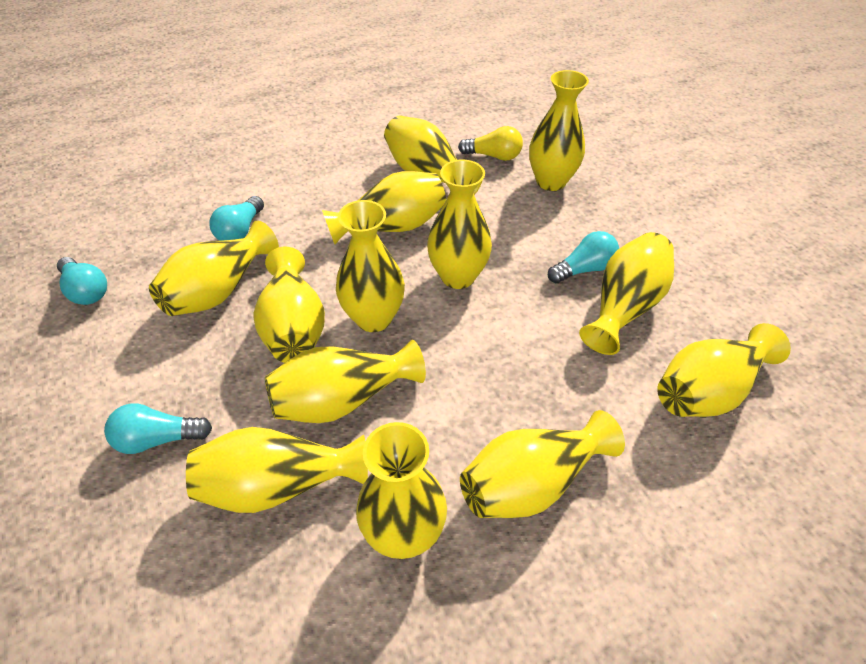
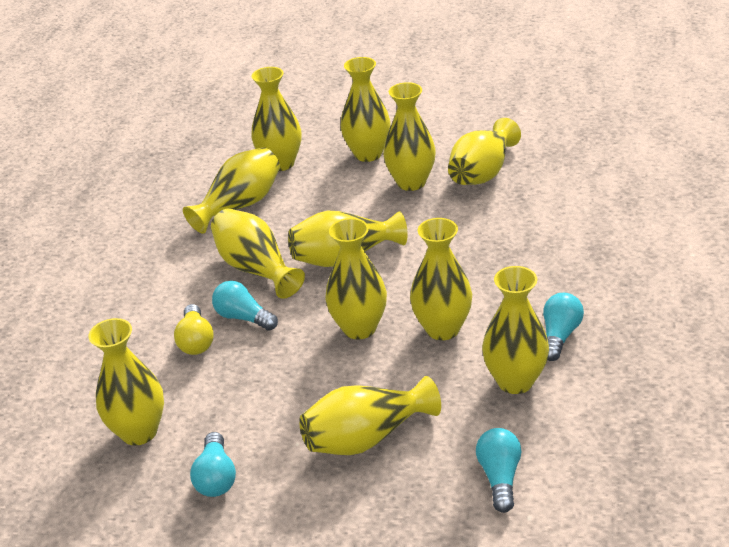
yellow vase: [149,221,279,316] [186,427,368,513] [254,247,325,363] [265,340,426,423] [322,171,446,244] [336,200,405,332] [356,422,447,559] [384,115,482,195] [427,159,492,289] [460,410,625,518] [529,70,589,191] [579,232,674,355] [657,323,791,417] = 13 -> [88,318,164,446] [183,147,280,234] [211,208,305,299] [251,67,301,171] [288,210,408,267] [299,376,441,455] [325,218,387,340] [341,57,391,162] [383,82,436,191] [410,218,472,340] [448,118,521,185] [482,266,549,394] = 12

